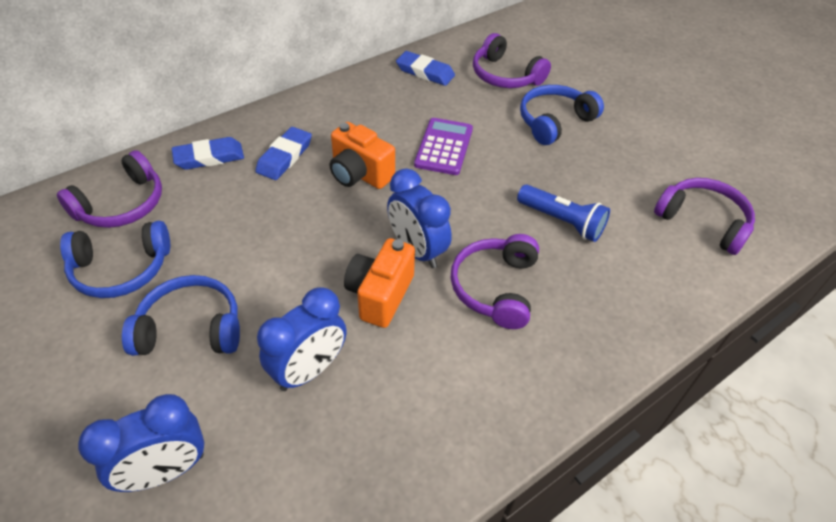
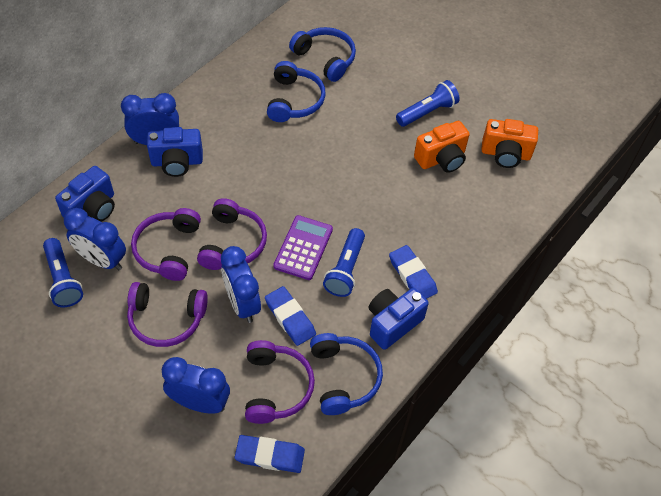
blue camera: none = 0 -> [55,166,115,222] [147,127,203,177] [369,288,429,350] = 3
blue clock: [78,394,205,492] [257,287,347,391] [387,168,452,268] = 3 -> [64,208,126,270] [121,93,179,145] [162,357,230,414] [221,246,261,323] = 4
blue flashlight: [517,184,610,242] = 1 -> [43,238,83,307] [323,228,365,297] [396,80,460,127] = 3

